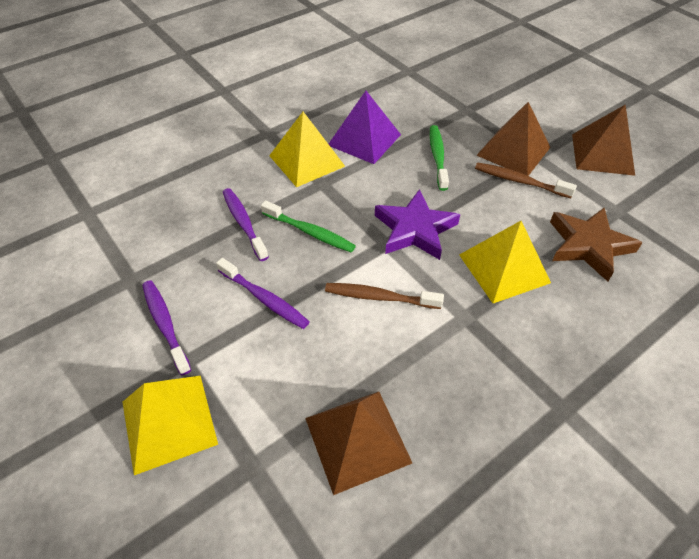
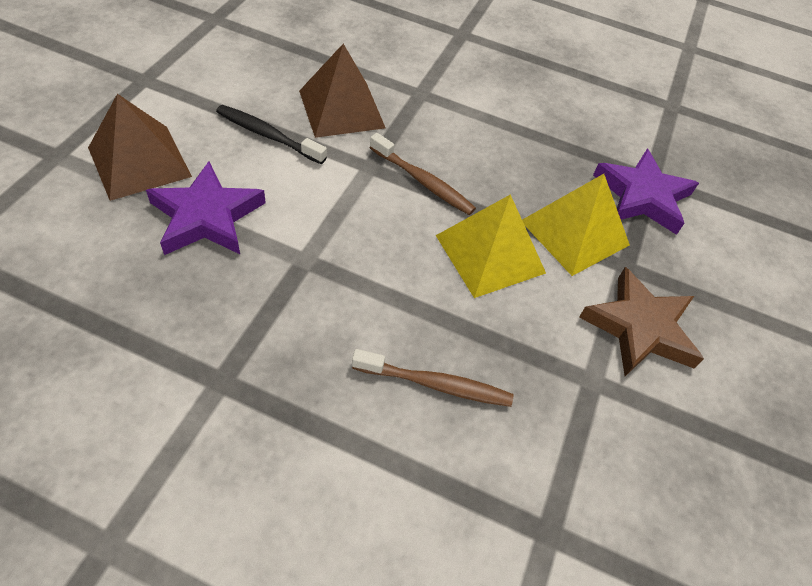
black toothbrush: none = 0 -> [216,105,327,164] = 1
brown pyramid: [305,392,412,495] [476,102,550,176] [572,104,635,176] = 3 -> [88,94,192,201] [299,44,385,138] = 2
green toothbrush: [261,200,356,252] [430,125,449,191] = 2 -> none = 0
purple pyramid: [329,91,401,164] = 1 -> none = 0
purple star: [375,189,460,260] = 1 -> [146,161,266,255] [593,149,699,235] = 2
purple toothbrush: [142,280,191,375] [216,258,310,329] [223,188,269,261] = 3 -> none = 0
yellow pyramid: [123,376,218,475] [269,112,345,187] [459,221,551,303] = 3 -> [436,194,546,298] [522,174,630,276] = 2

